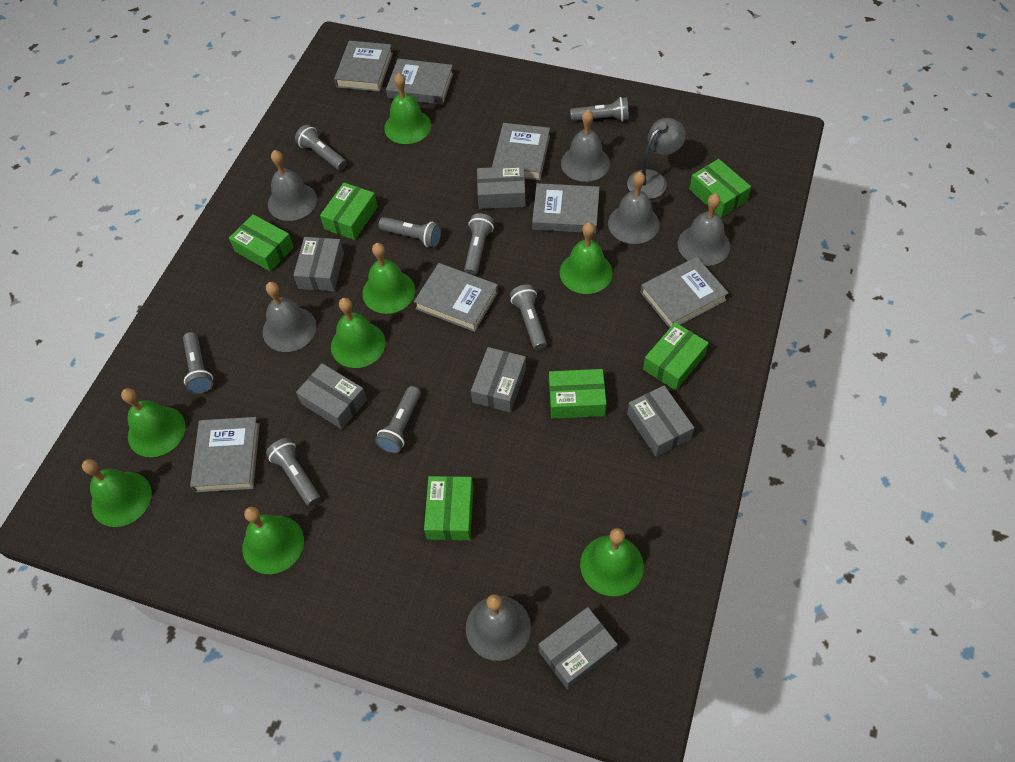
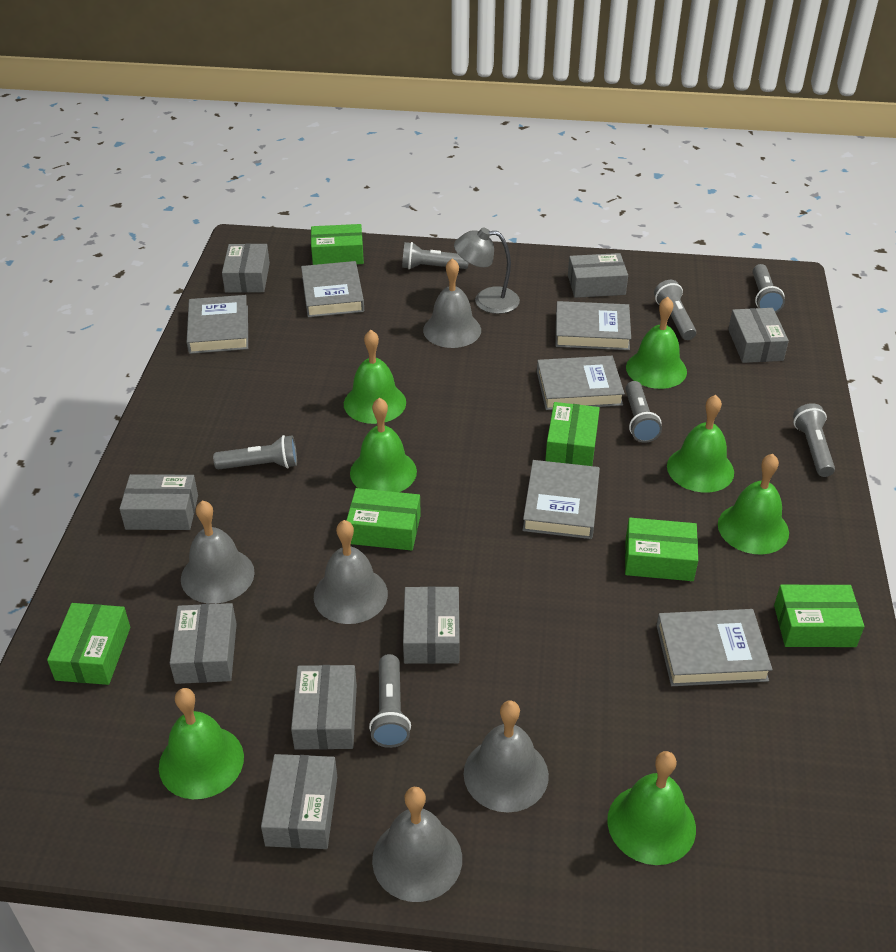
green bell: [82,459,152,527] [121,388,186,457] [242,507,304,574] [331,298,386,368] [362,243,415,314] [384,73,431,144] [560,222,613,294] [580,528,644,596] = 8 -> [159,688,244,799] [344,330,406,424] [350,397,417,492] [607,751,696,865] [626,297,687,389] [667,395,734,493] [718,454,789,555] = 7
grey bell: [263,282,317,352] [268,150,317,221] [466,594,531,661] [561,110,610,182] [608,172,659,244] [678,194,730,266] = 6 -> [181,500,255,604] [314,520,388,624] [372,787,462,902] [423,258,481,348] [463,701,549,812] = 5
grey book: [190,417,260,493] [334,41,393,92] [386,59,454,105] [414,263,498,332] [492,123,550,180] [532,183,599,233] [640,257,728,328] = 7 -> [187,295,248,354] [301,261,364,317] [522,460,600,539] [537,356,625,410] [555,301,631,350] [656,609,773,686] = 6
grey box: [293,237,344,291] [296,363,367,429] [471,347,526,413] [477,166,526,209] [539,607,618,690] [627,385,694,457] = 6 -> [120,474,198,530] [170,603,237,684] [222,244,270,293] [261,754,337,849] [291,665,357,750] [403,586,460,664] [568,253,628,298] [728,308,789,363] = 8
grey flashlight: [183,332,213,394] [266,438,321,507] [295,125,347,171] [375,386,421,453] [379,217,441,248] [464,213,494,276] [510,284,547,350] [570,97,629,122] = 8 -> [213,435,297,469] [369,654,411,748] [402,242,469,269] [625,381,662,443] [654,280,696,340] [753,264,785,313] [793,403,835,477] = 7

